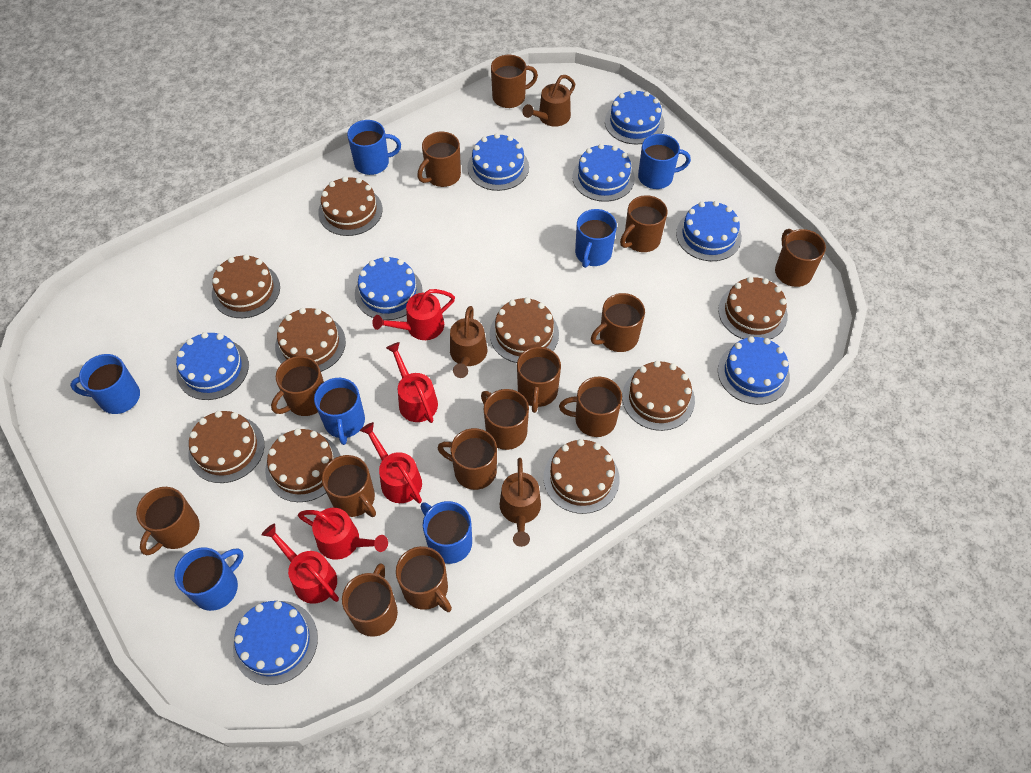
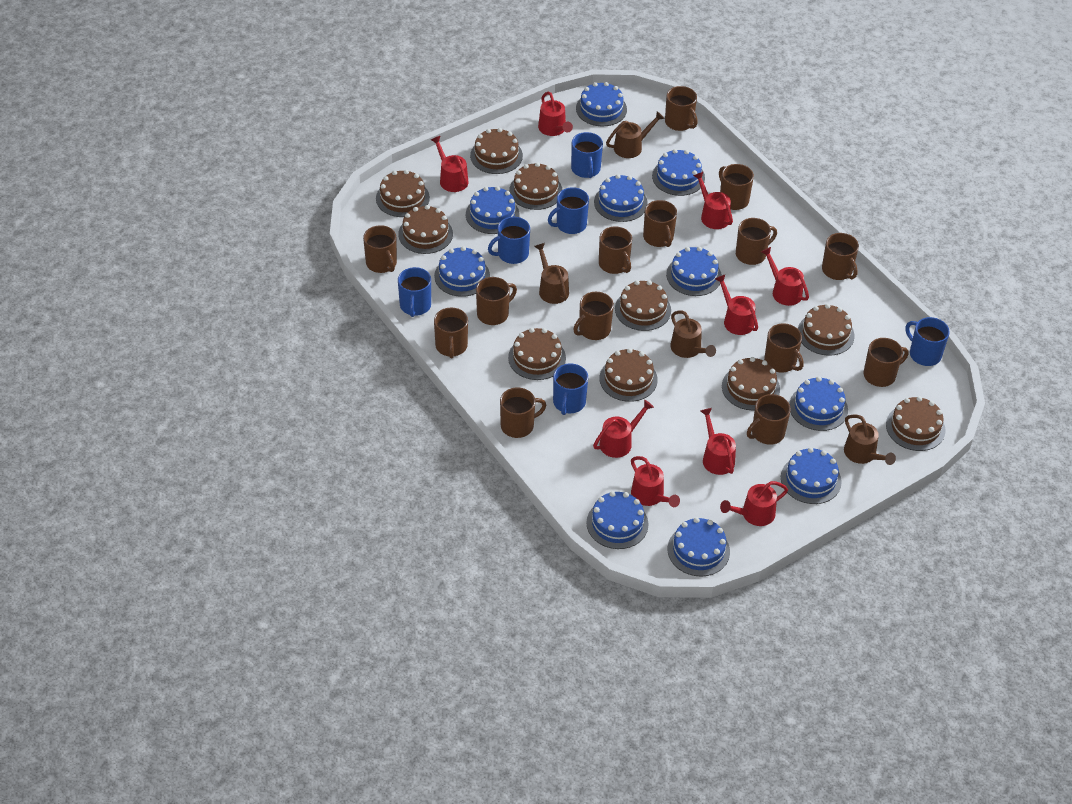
blue cake: [176,332,249,400] [233,601,318,685] [355,256,423,320] [467,133,529,191] [572,144,635,202] [605,89,665,144] [676,201,742,261] [718,336,790,405] = 8 -> [434,246,490,297] [466,186,519,234] [576,82,627,126] [586,491,648,549] [594,174,648,222] [652,149,705,196] [666,247,722,296] [668,517,730,576] [781,447,842,504] [789,377,848,431] = 10
blue mug: [70,354,140,414] [174,548,244,611] [314,378,365,445] [347,120,401,175] [421,501,472,564] [575,209,617,268] [638,134,691,189] = 7 -> [398,267,431,317] [488,217,530,264] [548,187,589,234] [553,364,588,415] [571,132,603,178] [906,317,950,366] = 6
brown cake: [189,411,264,483] [212,254,280,318] [265,429,341,502] [275,308,346,372] [318,176,382,236] [489,297,559,363] [543,439,620,514] [622,361,695,431] [718,277,788,339] = 9 -> [376,170,430,217] [398,205,453,254] [470,128,523,174] [508,328,566,380] [509,162,563,210] [600,348,658,402] [615,280,671,331] [722,357,780,411] [798,304,854,356] [886,396,946,451] = 10
brown watering can: [450,306,487,378] [500,458,541,547] [522,75,575,127] = 3 -> [534,243,569,304] [606,111,665,158] [670,310,716,358] [844,414,896,465] = 4
red watering can: [262,523,339,604] [298,508,388,560] [360,422,422,503] [372,289,455,340] [386,342,438,423] = 5 -> [431,136,468,192] [538,92,573,136] [593,400,654,458] [631,456,680,507] [693,172,733,229] [700,408,736,475] [715,275,758,335] [720,481,788,526] [761,247,809,306] = 9

